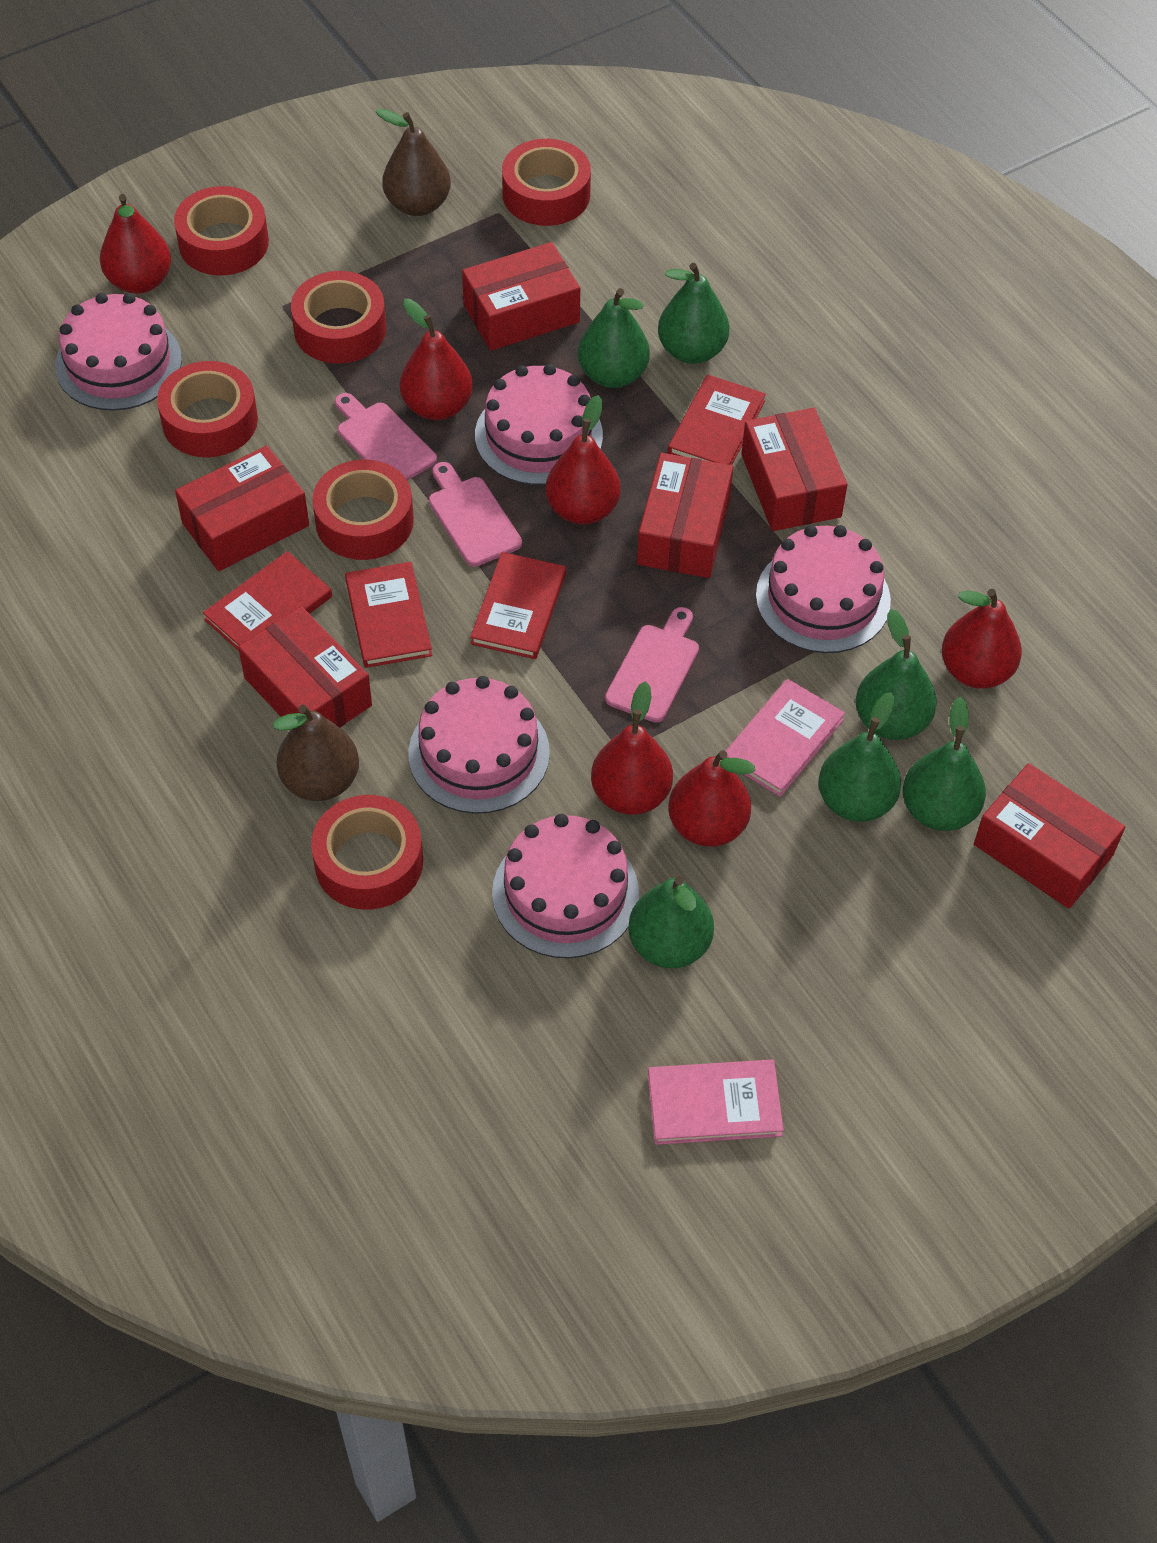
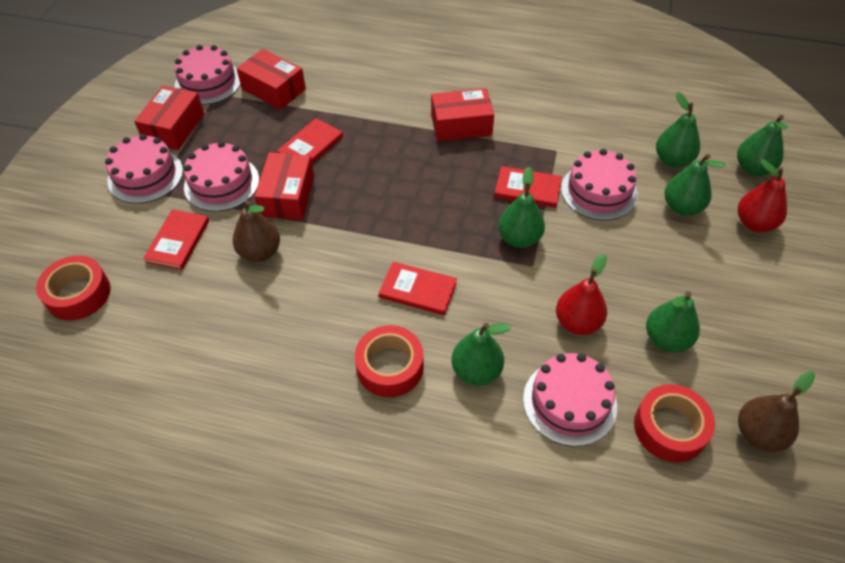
pink book: [648,1060,784,1145] [726,679,845,797] = 2 -> none = 0
pink cutting board: [335,393,437,481] [429,462,522,567] [605,607,699,723] = 3 -> none = 0
red box: [175,445,309,571] [238,606,372,728] [462,242,580,351] [637,453,733,578] [741,408,847,531] [974,763,1125,909] = 6 -> [134,86,205,150] [236,49,306,110] [254,152,314,220] [431,88,494,141] = 4
red pear: [100,194,171,294] [400,299,473,420] [545,395,621,524] [591,681,673,815] [668,750,755,847] [942,589,1022,689] = 6 -> [556,254,607,335] [738,159,787,232] = 2
red tape: [157,361,258,457] [174,186,269,275] [291,271,386,364] [311,795,423,910] [312,459,414,560] [502,139,591,226] = 6 -> [36,256,111,320] [355,325,424,397] [634,384,715,462] = 3

